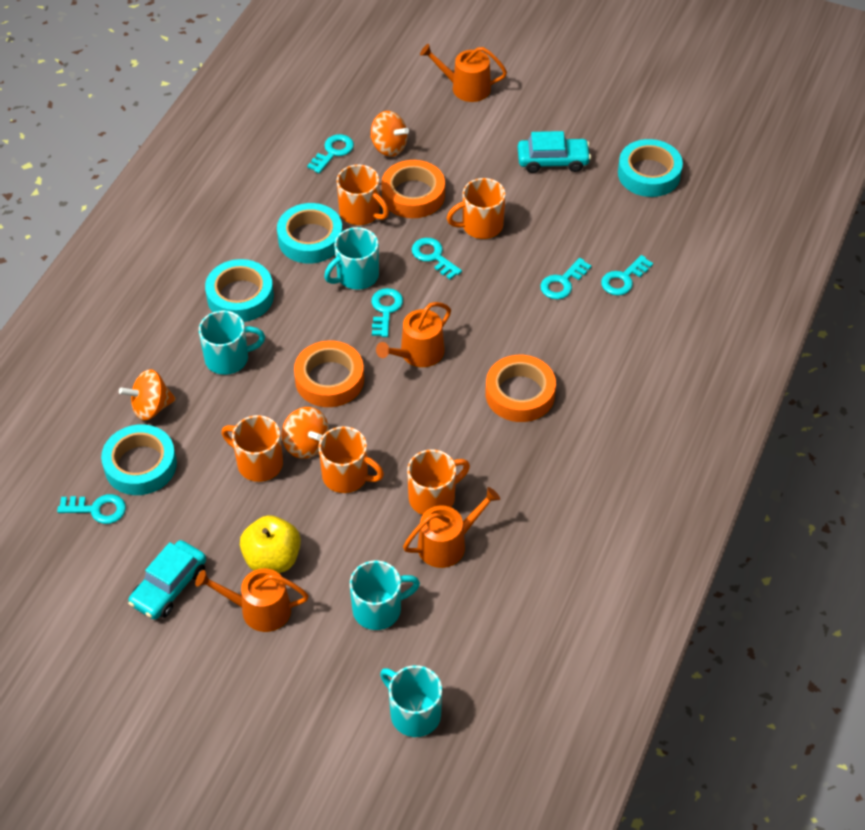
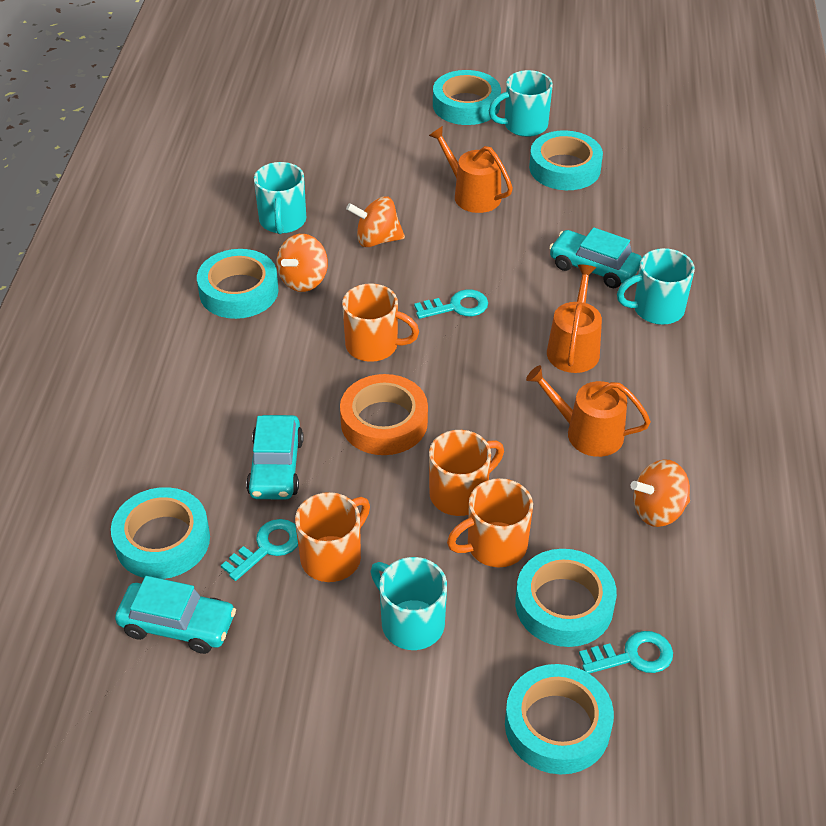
orange mug: [221,415,283,482] [318,426,384,493] [337,164,389,225] [407,449,470,515] [447,178,506,239] = 5 -> [295,492,370,582] [342,283,419,362] [429,430,504,516] [447,478,533,567] = 4
orange tape: [294,340,364,407] [381,160,445,218] [485,355,556,422] = 3 -> [340,374,428,455] = 1
orange watering can: [195,568,309,632] [376,302,451,367] [403,487,500,568] [420,44,507,102] = 4 -> [429,126,513,213] [526,365,651,457] [547,264,602,373] = 3
turquoise car: [128,540,206,620] [518,131,591,173] = 2 -> [115,576,236,654] [246,415,303,500] [549,227,642,288] = 3
turquoise key: [57,494,126,524] [307,134,354,173] [371,288,403,337] [412,238,462,280] [540,258,592,300] [601,255,653,296] = 6 -> [221,519,298,581] [414,289,488,319] [579,631,673,674] = 3
turquoise tape: [101,424,177,495] [205,259,274,322] [277,203,343,264] [618,139,683,197] = 4 -> [111,487,210,579] [197,249,278,319] [433,70,501,125] [505,664,614,774] [515,549,617,647] [529,130,603,190] = 6
yellow apple: [240,515,301,573] = 1 -> none = 0

